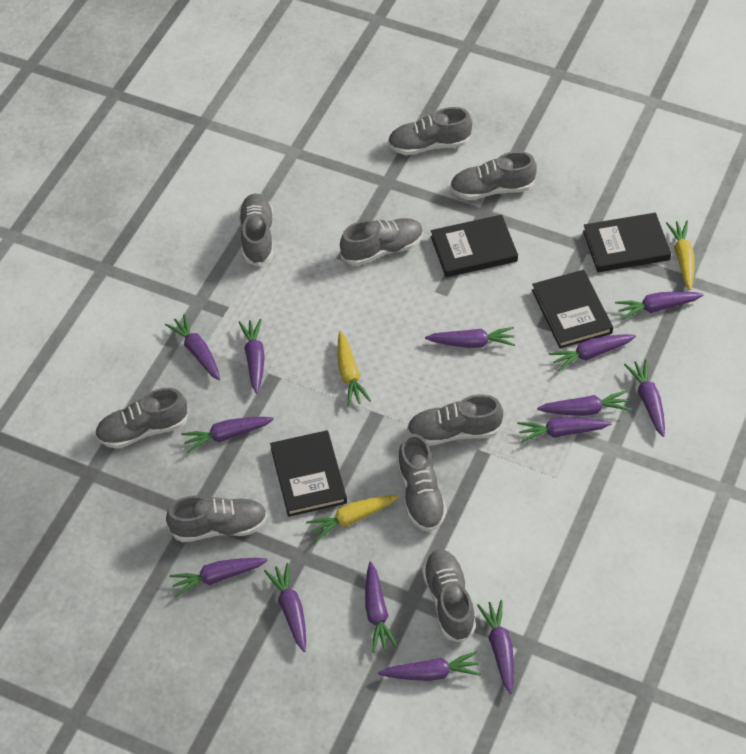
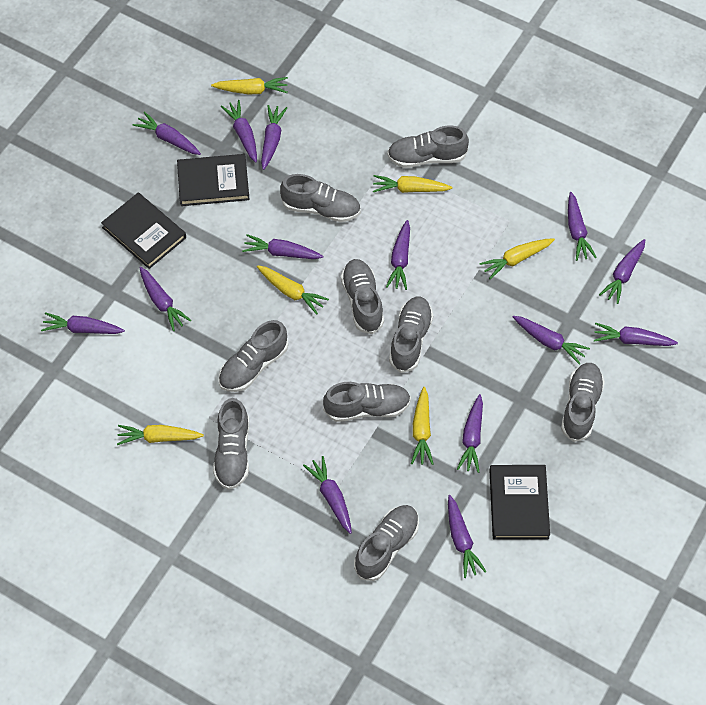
black book: [270,430,347,517] [431,215,518,277] [532,270,613,348] [583,213,671,272] = 4 -> [101,192,186,269] [177,154,250,206] [489,465,550,540] = 3
yellow carrot: [306,495,399,542] [337,331,371,406] [666,221,695,290] = 3 -> [117,425,204,445] [211,77,288,94] [257,265,329,315] [373,175,452,193] [411,387,433,465] [479,238,555,279] = 6

